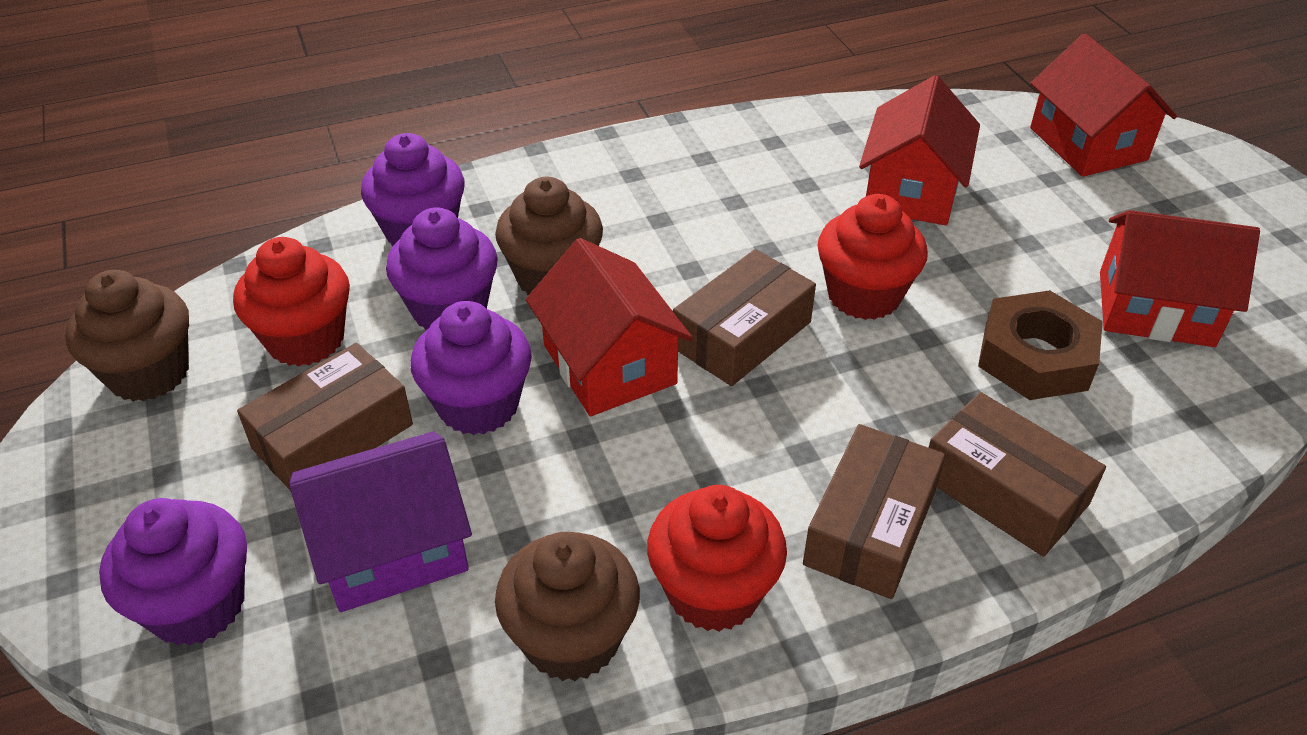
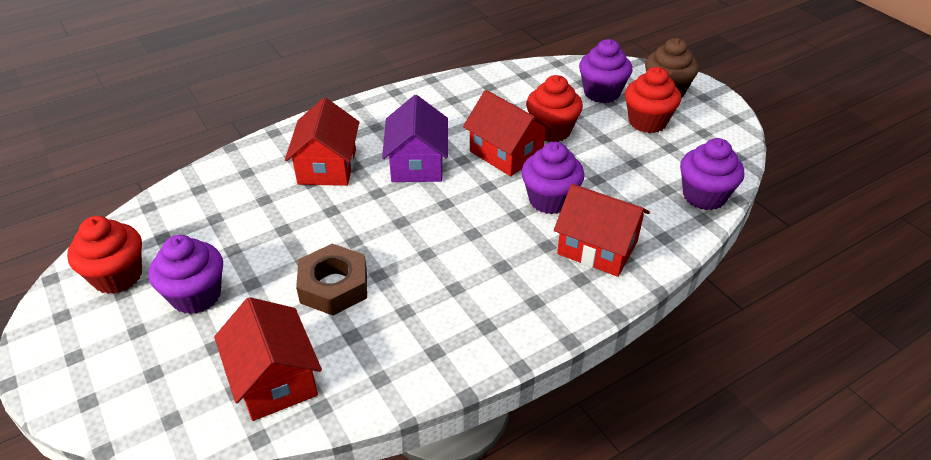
brown box: [237,343,413,491] [673,249,816,386] [803,424,946,599] [928,392,1106,557] = 4 -> none = 0
brown cupcake: [65,270,189,402] [495,177,603,295] [495,532,640,681] = 3 -> [645,38,699,98] = 1

